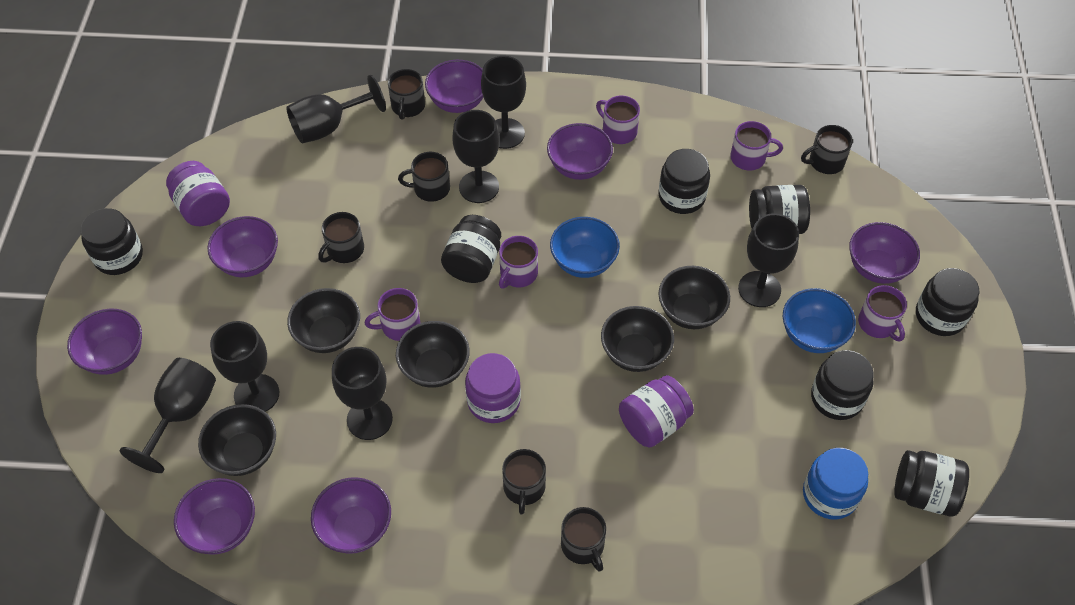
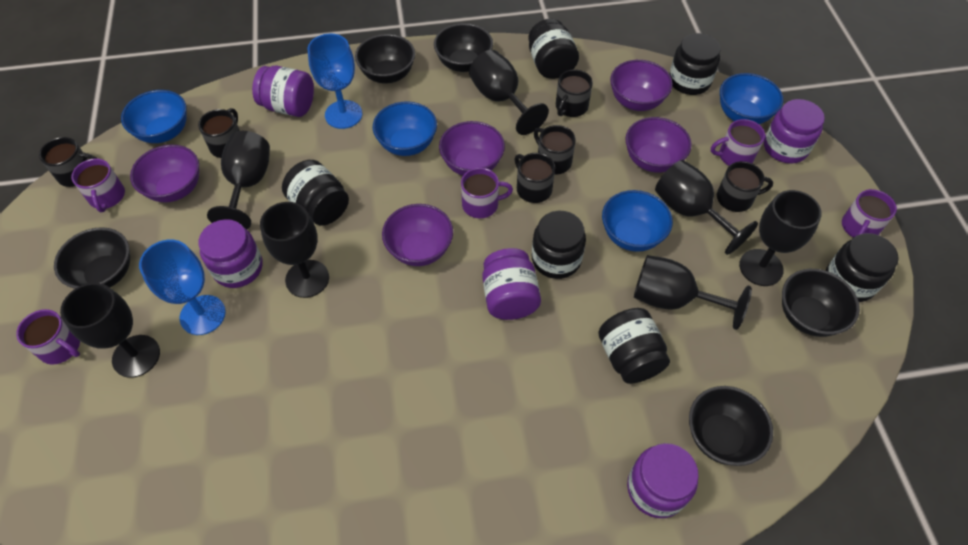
black jar: [81,208,143,275] [441,215,501,283] [658,149,710,214] [749,185,810,234] [811,350,874,420] [894,450,969,517] [916,268,980,336] = 7 -> [282,160,349,226] [528,19,579,79] [532,211,586,279] [598,308,670,384] [669,33,721,95] [826,233,899,302] = 6
blue bowl: [550,217,620,278] [783,288,856,353] = 2 -> [121,90,187,143] [373,101,437,156] [602,190,673,252] [720,73,783,124] = 4
blue goblet: none = 0 -> [139,240,226,335] [307,34,362,129] = 2
blue jar: [803,448,868,520] = 1 -> none = 0
purple bowl: [67,309,142,375] [174,478,255,555] [207,216,278,277] [311,477,391,554] [425,60,483,113] [547,123,613,180] [849,222,920,284] = 7 -> [130,145,199,203] [382,204,453,266] [439,121,505,176] [610,60,673,111] [625,117,692,173] = 5
purple jar: [166,161,230,226] [465,353,521,423] [619,375,694,448] = 3 -> [198,219,263,288] [252,66,314,117] [482,248,541,320] [627,443,698,518] [764,99,825,164] = 5

